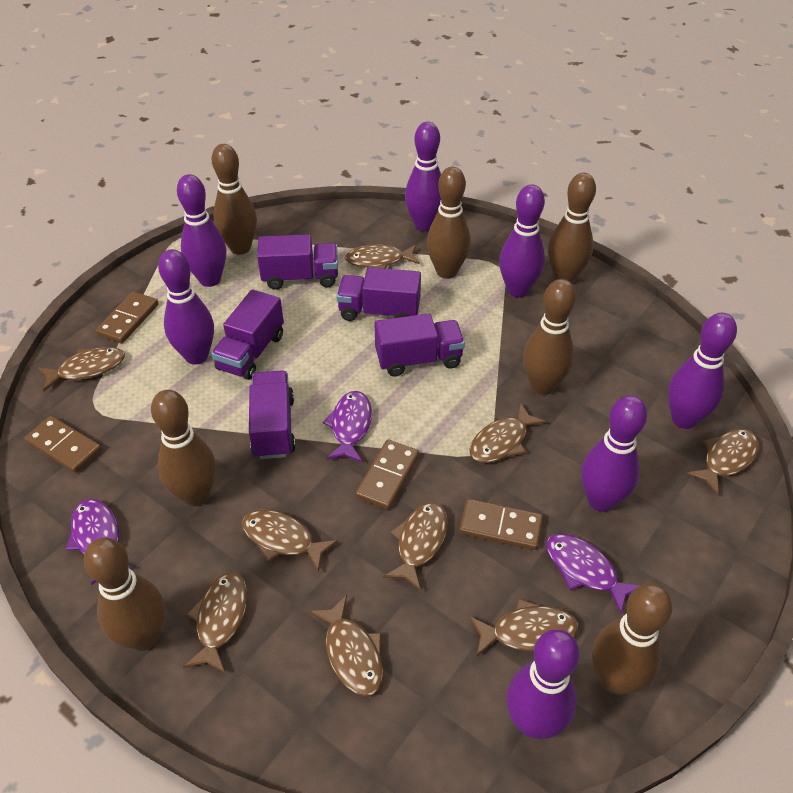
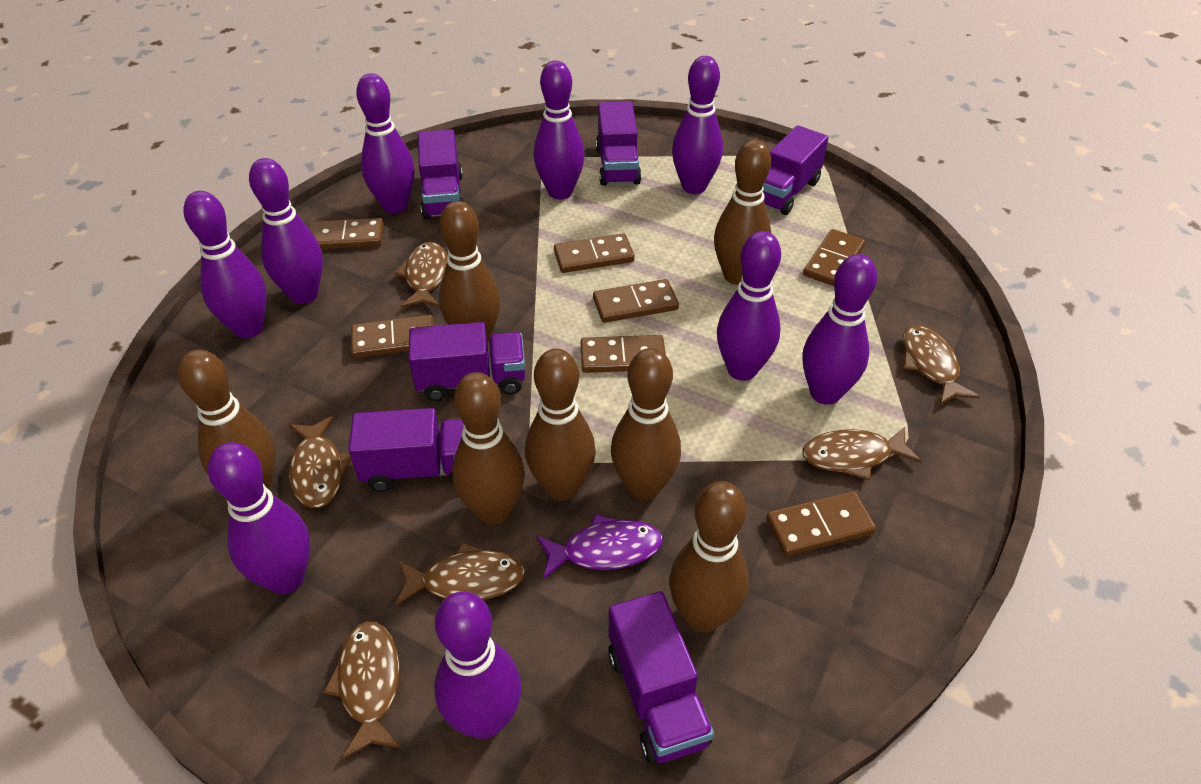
brown domino: [24,416,102,473] [95,292,159,343] [355,440,419,509] [459,499,543,550] = 4 -> [309,218,384,249] [351,315,434,358] [554,234,635,273] [581,335,666,373] [593,279,679,323] [766,491,876,556] [803,229,865,286] = 7
brown fish: [38,347,125,391] [183,572,248,674] [242,509,338,573] [309,595,383,697] [345,245,420,269] [383,502,448,591] [469,599,578,657] [470,402,547,463] [686,429,759,495] = 9 -> [289,416,351,508] [323,621,401,759] [395,242,447,307] [395,542,525,606] [803,427,921,480] [903,325,980,405] = 6
purple bowling pin: [158,249,214,365] [177,174,226,287] [405,122,441,231] [499,184,545,297] [506,629,580,739] [581,395,647,512] [668,313,737,429] = 7 -> [184,191,267,339] [208,442,310,594] [249,158,323,304] [356,73,414,213] [434,591,522,739] [533,60,585,199] [672,56,723,194] [717,231,781,381] [803,254,877,405] = 9
purple fish: [66,499,131,585] [323,391,372,462] [546,534,640,614] = 3 -> [536,514,663,580] = 1
purple truck: [211,290,284,380] [249,370,296,459] [257,235,338,290] [337,267,421,321] [374,313,465,376] = 5 -> [349,408,463,492] [409,322,525,401] [418,129,464,219] [596,101,642,186] [608,591,714,764] [763,125,829,215] = 6

